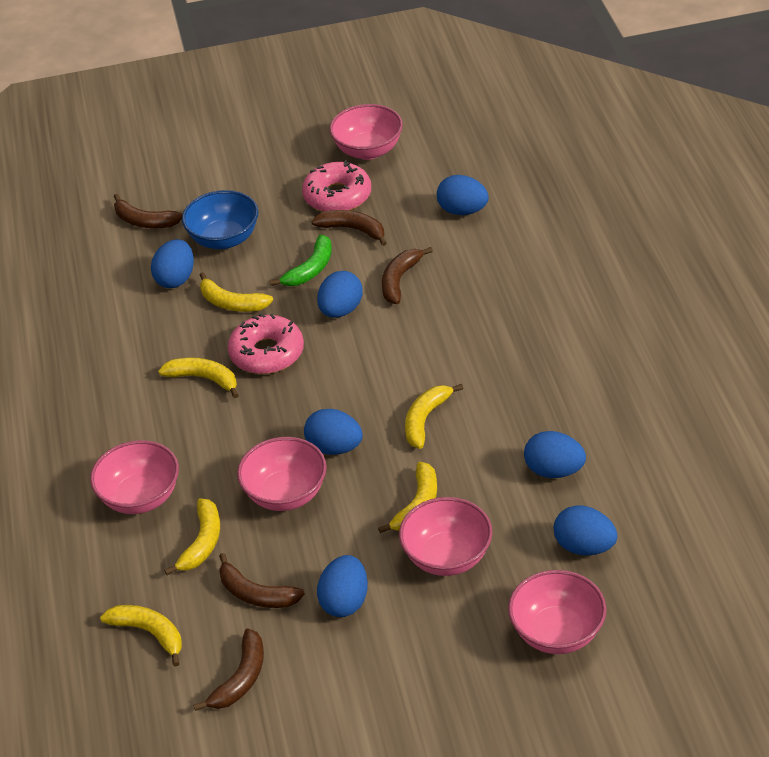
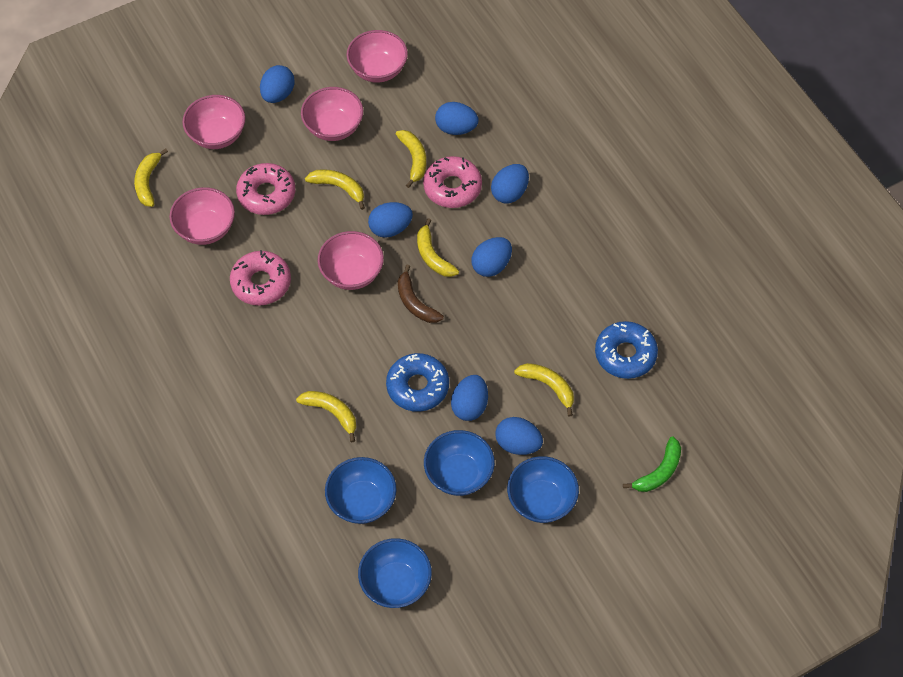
blue bowl: [182,190,259,249] = 1 -> [325,457,397,524] [358,538,432,608] [424,430,495,496] [507,456,579,523] = 4
blue donut: none = 0 -> [386,353,449,412] [595,321,658,379] = 2
brown banana: [114,194,182,228] [193,629,264,711] [219,553,305,608] [311,210,387,246] [382,247,433,304] = 5 -> [398,265,444,323] = 1
pink donut: [228,313,304,374] [302,160,371,212] = 2 -> [230,250,291,306] [236,163,295,215] [423,156,482,208] = 3

